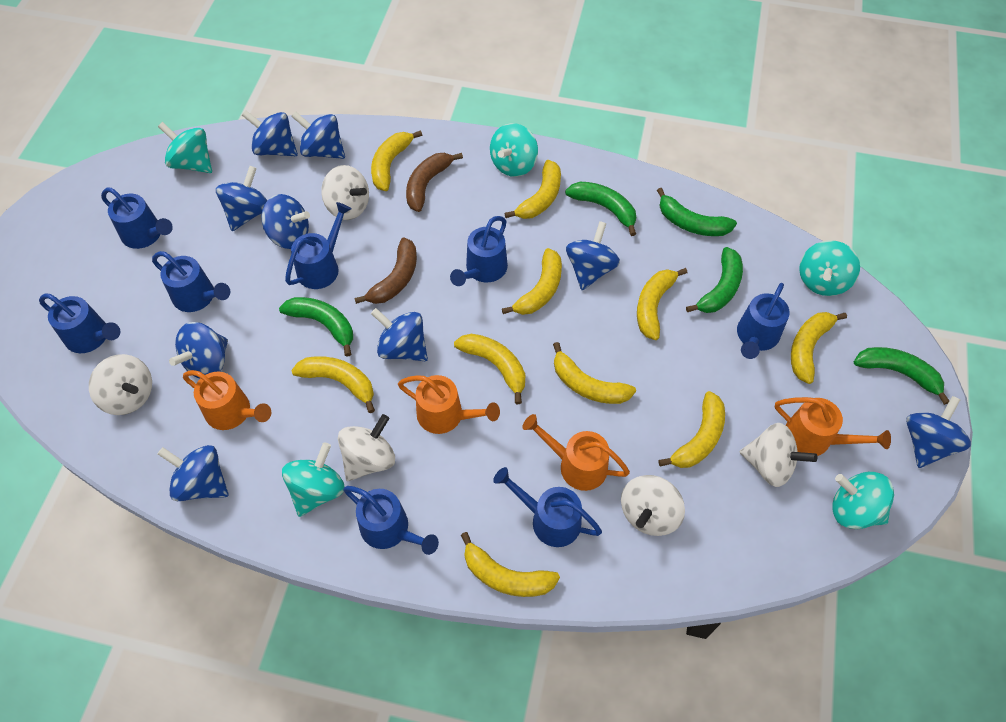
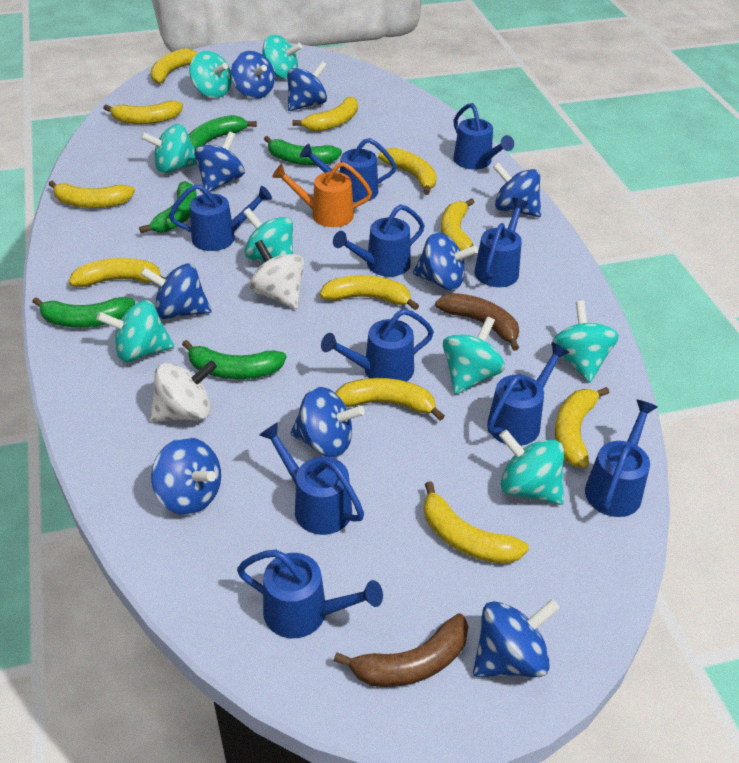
blue watering can: [39,293,120,353] [101,188,173,249] [152,251,230,312] [285,202,351,289] [343,486,439,555] [450,216,508,286] [493,467,602,547] [737,283,790,359] = 8 -> [169,184,272,251] [237,550,383,638] [259,422,364,535] [300,138,397,202] [321,309,434,382] [333,204,425,277] [453,103,514,170] [475,198,529,287] [487,342,570,446] [585,400,657,517] = 10
orange watering can: [183,370,271,430] [398,375,500,434] [522,414,630,491] [775,397,891,456] = 4 -> [272,162,372,227] = 1
turquoise spinning top: [158,122,212,173] [282,442,344,517] [490,123,538,177] [799,240,860,296] [832,472,894,529] = 5 -> [96,300,175,362] [140,124,198,174] [190,51,232,98] [243,208,293,262] [262,35,302,79] [443,317,505,394] [499,429,564,505] [551,301,619,383] = 8
white spinning top: [89,354,152,415] [321,165,369,220] [338,414,395,481] [621,475,685,536] [740,423,817,487] = 5 -> [150,360,217,422] [249,240,304,309] = 2
yellow banana: [291,356,375,413] [371,130,422,191] [454,334,526,404] [461,532,560,597] [502,248,562,315] [504,160,561,219] [553,342,636,404] [637,268,687,340] [659,391,725,468] [791,312,847,384] = 10 -> [49,181,135,208] [69,258,165,287] [104,101,183,124] [150,48,197,84] [292,97,358,132] [320,275,419,310] [336,378,445,421] [378,148,436,195] [424,481,529,564] [441,198,475,251] [555,387,609,468] = 11

